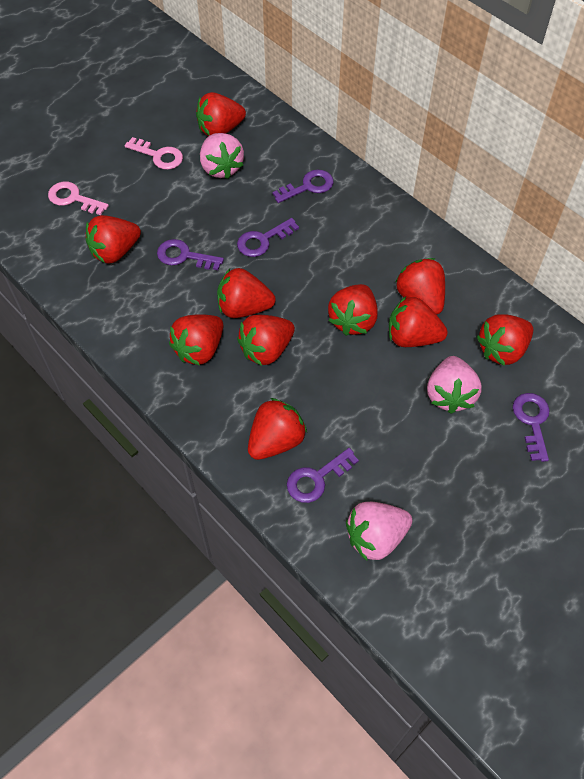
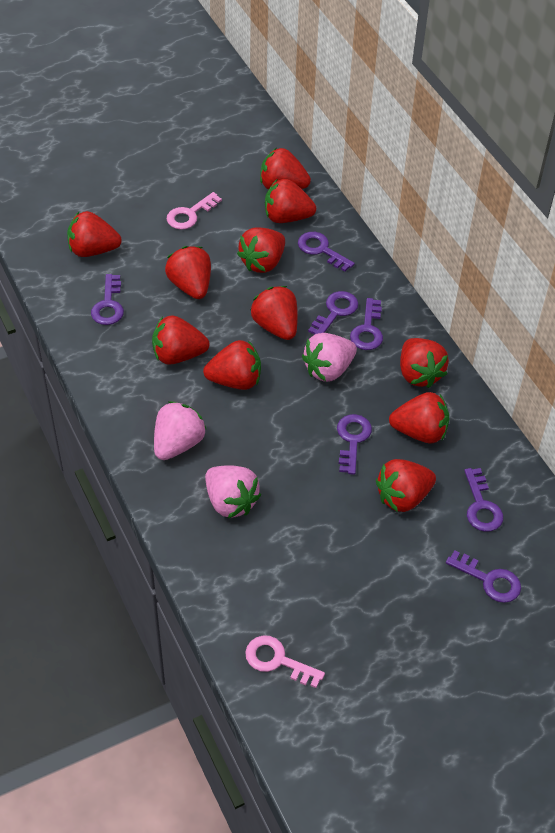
purple key: [157,239,224,270] [237,218,299,257] [273,169,334,203] [287,448,359,503] [513,393,550,462] = 5 -> [91,274,124,325] [298,232,355,272] [308,291,358,335] [337,414,372,475] [350,298,383,350] [446,550,521,603] [464,468,503,532] = 7
red strawberry: [85,215,141,264] [169,314,223,365] [196,92,246,136] [217,268,275,318] [237,315,295,366] [248,398,307,460] [328,284,378,336] [389,296,448,347] [396,258,445,315] [477,314,533,366] = 10 -> [67,211,122,257] [152,315,209,365] [165,246,211,299] [203,340,261,390] [237,227,285,273] [250,286,298,340] [260,148,311,190] [265,179,316,223] [376,459,436,512] [389,392,450,444] [400,338,449,388] = 11

